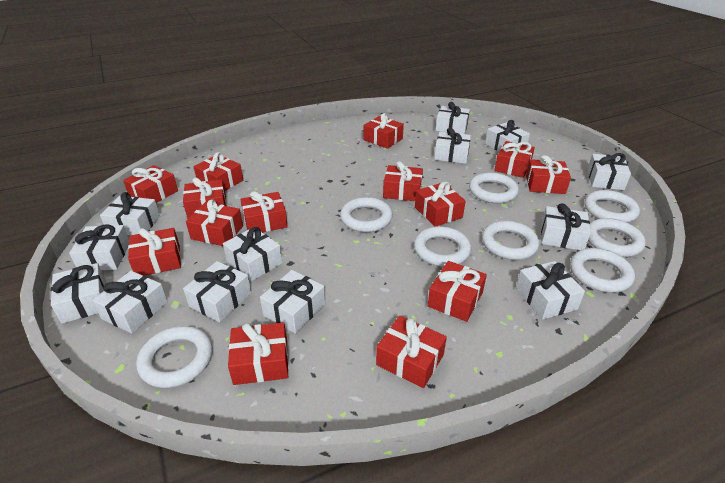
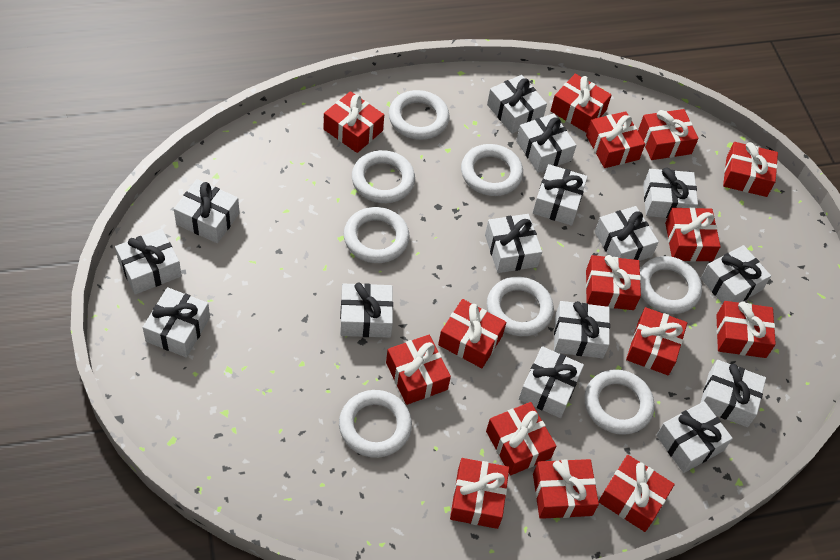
red gift: [123,165,178,203] [128,228,181,276] [183,178,227,219] [186,199,243,246] [194,152,243,191] [228,322,288,385] [240,191,288,232] [364,113,404,149] [376,316,447,388] [383,161,423,201] [415,181,466,227] [428,261,487,322] [494,141,535,178] [526,155,571,194] = 14 -> [324,91,384,153] [386,335,451,405] [438,299,506,368] [450,458,509,529] [486,402,556,476] [533,459,599,519] [551,74,612,133] [586,111,645,168] [586,255,641,310] [598,455,675,532] [626,307,687,375] [638,109,698,160] [665,207,721,262] [716,301,776,358] [723,142,778,197] = 15
white gift: [51,263,106,324] [69,224,129,270] [92,271,168,334] [100,192,160,235] [183,261,251,322] [223,227,282,281] [260,270,326,334] [434,128,471,164] [436,102,470,134] [485,120,530,151] [516,261,585,320] [541,203,591,250] [587,153,631,190] = 13 -> [115,229,182,295] [142,287,210,358] [174,179,239,243] [340,283,393,338] [485,214,542,273] [487,75,547,134] [516,113,576,173] [519,346,584,418] [533,164,588,226] [554,301,610,359] [595,206,659,261] [643,167,698,218] [656,401,733,473] [700,360,766,427] [701,245,771,304] = 15

